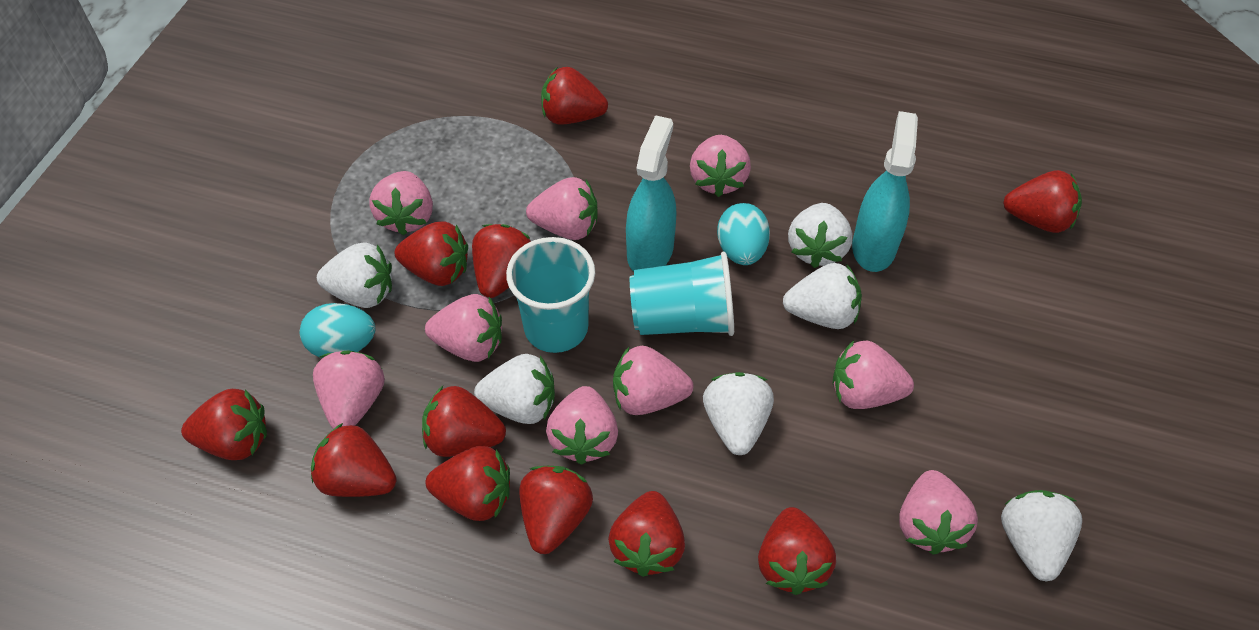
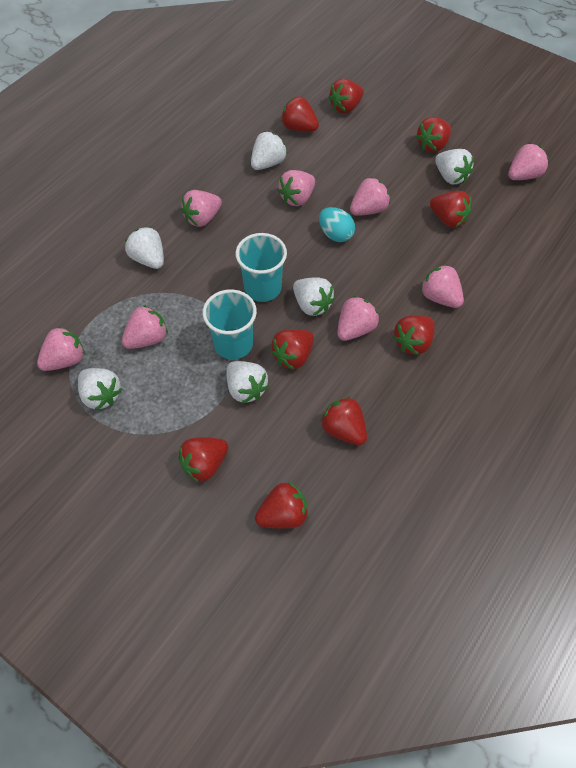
pink strawberry: [313,351,385,429] [369,171,433,235] [425,294,502,362] [526,177,598,240] [546,386,618,465] [613,346,693,415] [690,135,751,197] [833,340,914,409] [899,470,978,555] = 9 -> [37,326,85,371] [122,305,168,349] [181,190,222,227] [278,170,315,206] [337,296,379,341] [350,177,390,216] [420,264,464,308] [508,143,549,180] = 8
red strawberry: [181,389,267,460] [311,423,397,497] [394,221,468,286] [422,386,506,457] [426,446,510,521] [472,224,531,298] [519,466,593,554] [541,67,608,124] [608,491,685,577] [758,507,836,595] [1003,170,1082,233] = 11 -> [178,437,228,483] [255,482,309,529] [270,329,314,370] [281,96,319,132] [320,396,367,446] [328,79,364,114] [393,315,435,355] [416,117,451,152] [430,191,472,228] = 9
turquoise egg: [300,303,375,358] [717,203,770,265] = 2 -> [319,207,355,242] = 1
turquoise spray bottle: [626,115,677,272] [852,111,918,272] = 2 -> none = 0

